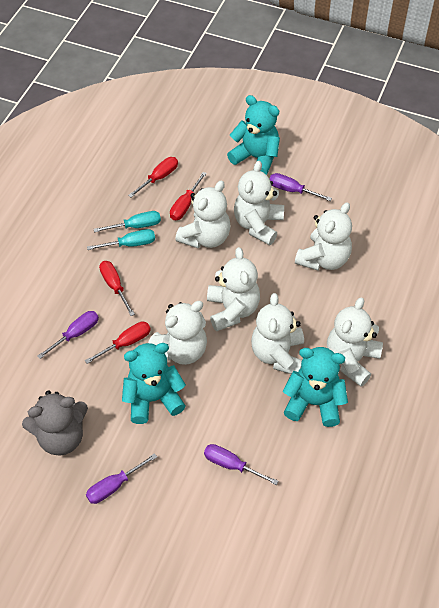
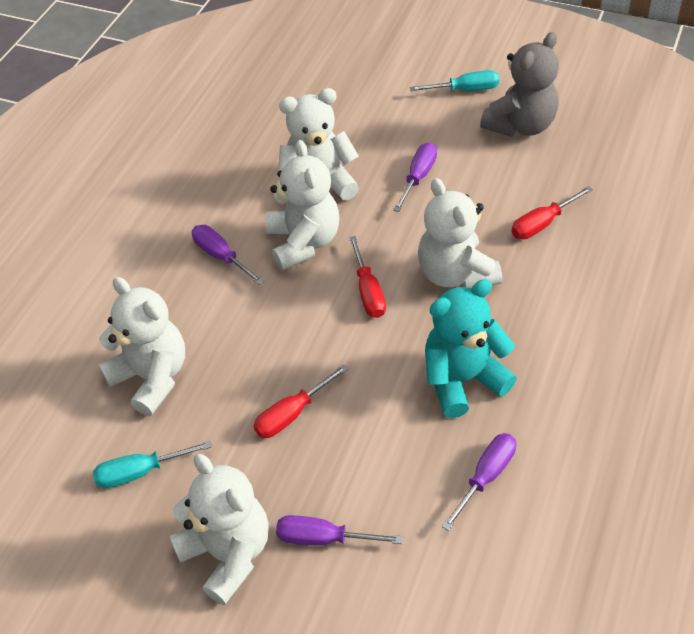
red screwdriver: [85,322,151,364] [99,261,135,316] [128,157,178,197] [170,172,207,220] = 4 -> [254,364,349,438] [349,236,386,318] [511,186,593,239] = 3
turquoise teddy bear: [122,343,186,424] [227,95,280,175] [283,347,348,427] = 3 -> [425,279,517,418] = 1
white teddy bear: [148,301,207,365] [175,181,231,248] [207,247,260,331] [234,161,284,245] [251,293,304,374] [295,203,352,271] [327,297,383,387] = 7 -> [99,277,185,416] [170,454,269,605] [266,140,340,271] [278,88,359,200] [418,178,502,289] = 5

